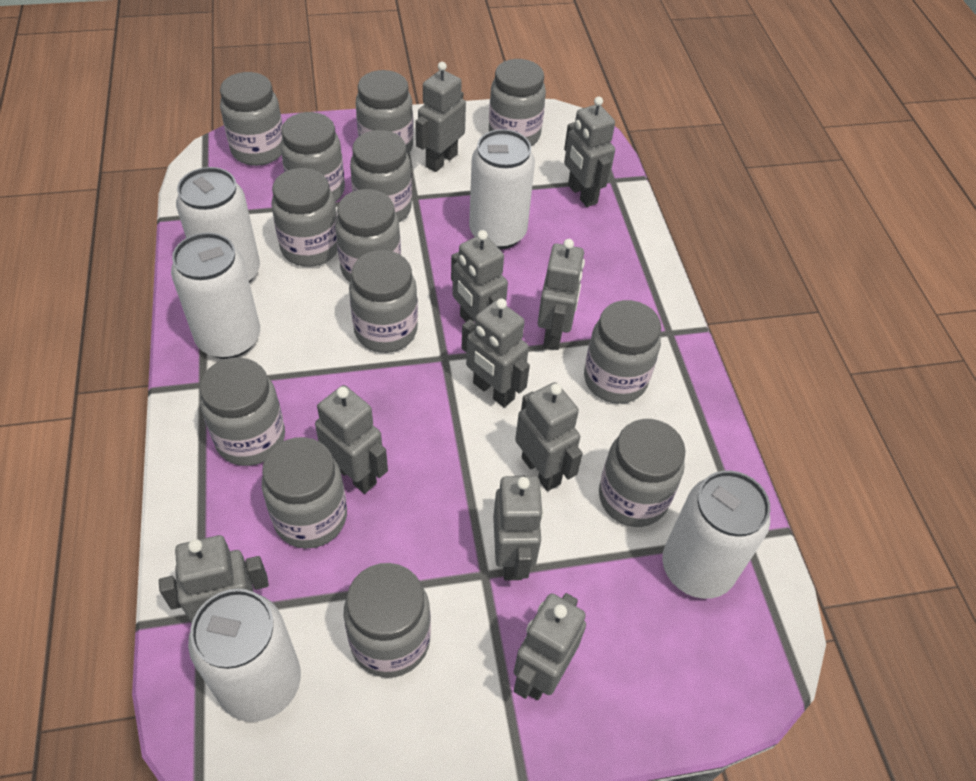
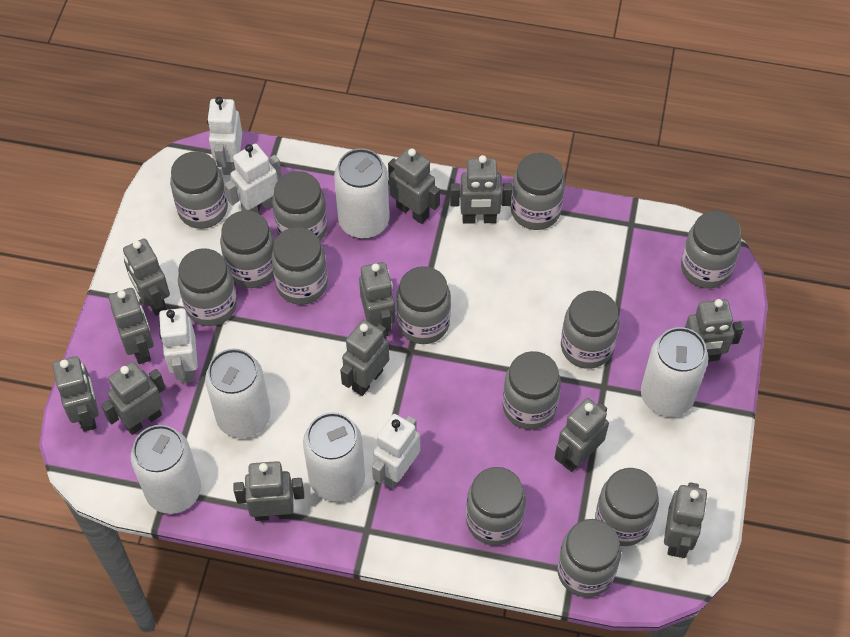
grey robot: [159,535,269,624] [315,385,388,494] [415,62,466,172] [451,230,508,322] [462,298,530,407] [493,476,544,580] [514,593,586,700] [515,382,583,491] [538,239,585,350] [564,96,615,207] = 10 -> [53,356,99,432] [101,362,166,435] [109,288,154,364] [123,238,170,316] [233,461,304,521] [340,320,389,396] [359,262,395,336] [388,148,440,224] [450,155,512,224] [555,398,609,472] [664,482,708,558] [684,299,744,362] = 12
white robot: none = 0 -> [159,308,198,383] [207,97,242,175] [224,144,282,214] [372,414,420,489] = 4

